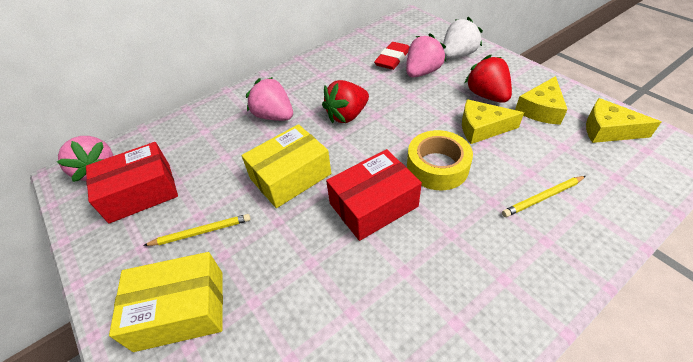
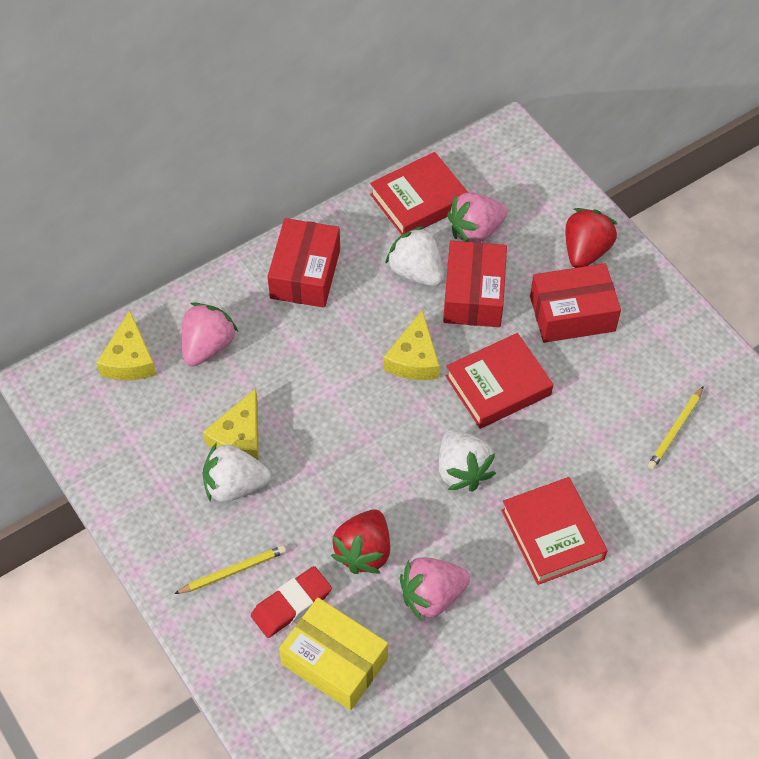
red book: none = 0 -> [370,152,468,235] [446,333,553,429] [501,477,607,585] = 3
red box: [86,142,178,223] [326,149,422,241] = 2 -> [267,218,340,308] [443,241,507,327] [530,263,621,343] = 3
white strawberry: [443,17,483,58] = 1 -> [203,442,271,502] [385,226,444,286] [439,430,496,492] = 3
yellow box: [109,252,223,352] [242,124,331,208] = 2 -> [279,598,388,710] = 1
yellow tape: [407,130,473,190] = 1 -> none = 0

